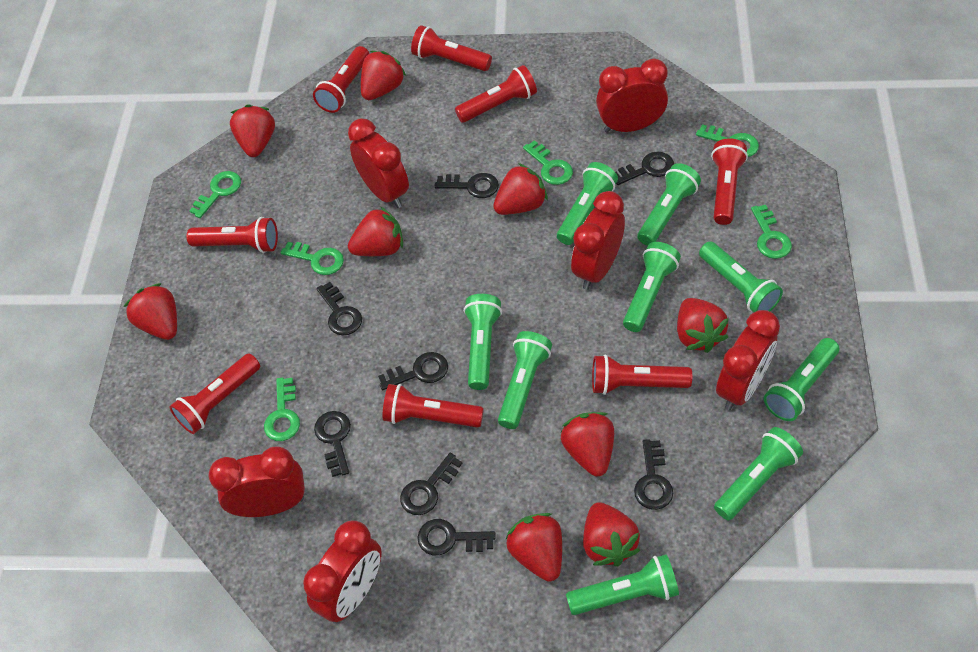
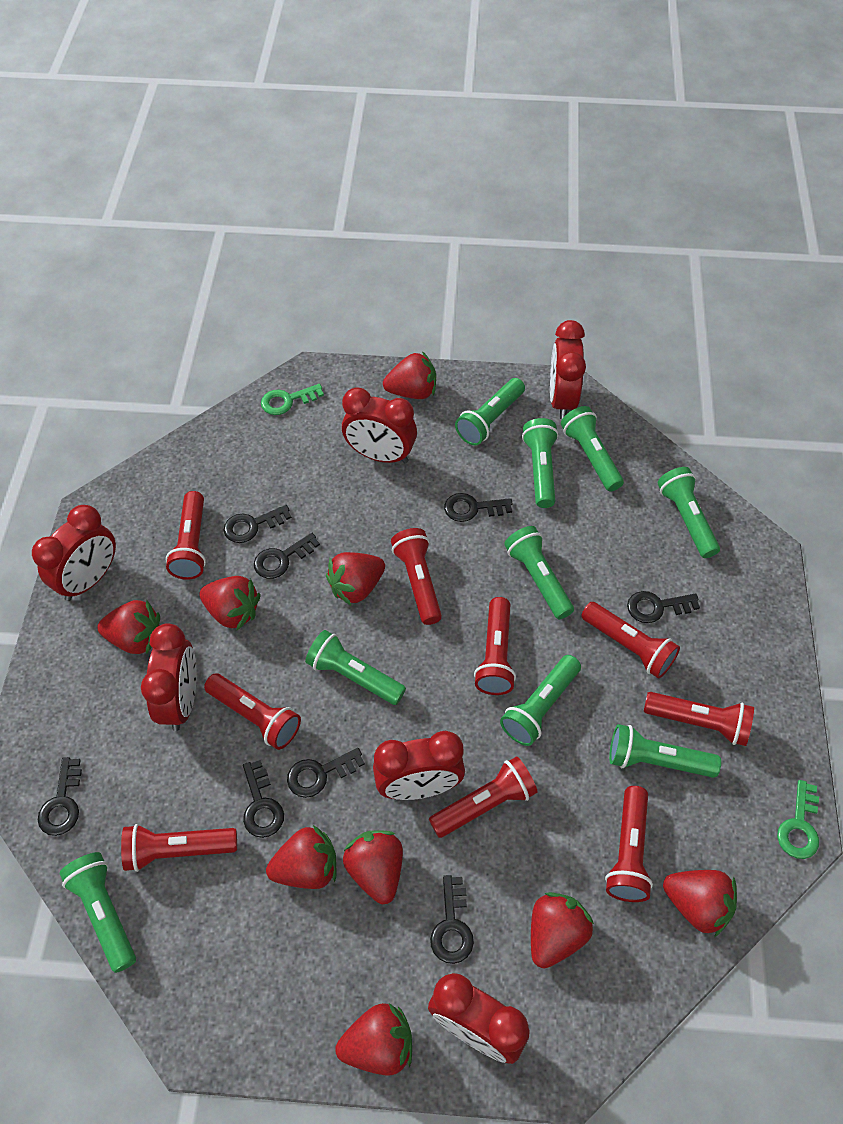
green key: [189,171,241,218] [264,377,300,441] [281,242,344,275] [523,140,573,185] [696,124,759,157] [751,205,792,259] = 6 -> [261,384,324,415] [777,780,819,859] = 2
red flashlight: [169,353,260,434] [187,217,278,253] [313,46,369,113] [382,384,484,428] [411,25,492,71] [455,65,537,123] [592,355,692,395] [711,138,748,225] = 8 -> [121,824,237,872] [166,491,206,580] [204,674,301,750] [391,528,442,625] [429,757,537,838] [474,597,516,695] [581,602,680,678] [605,786,653,902] [644,692,754,746] = 9

